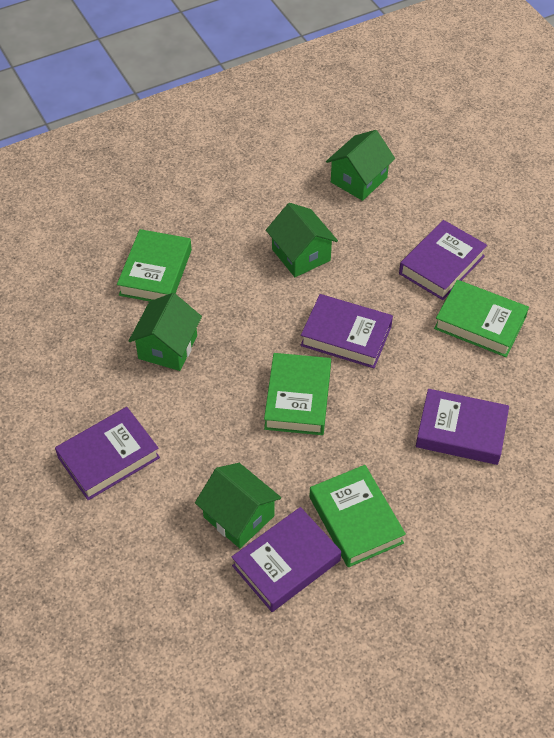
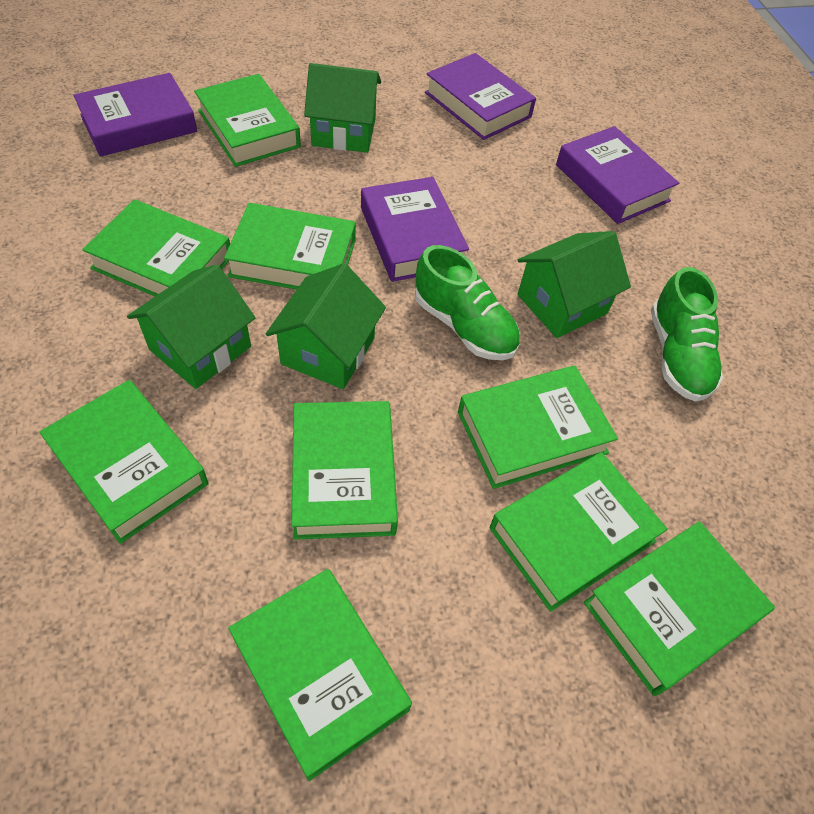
green book: [117,229,192,301] [264,353,331,435] [309,465,406,567] [434,280,529,357] = 4 -> [39,380,208,544] [82,199,230,296] [194,74,301,167] [224,203,356,290] [228,569,412,781] [291,401,398,540] [458,366,618,489] [490,452,668,612] [584,521,775,696] = 9
green shoe: none = 0 -> [415,245,520,360] [651,267,723,402] = 2
purple book: [55,407,160,500] [232,507,341,612] [301,294,393,368] [399,220,487,300] [416,389,509,465] = 5 -> [73,73,197,157] [361,177,469,282] [425,53,536,140] [556,126,679,224] = 4

